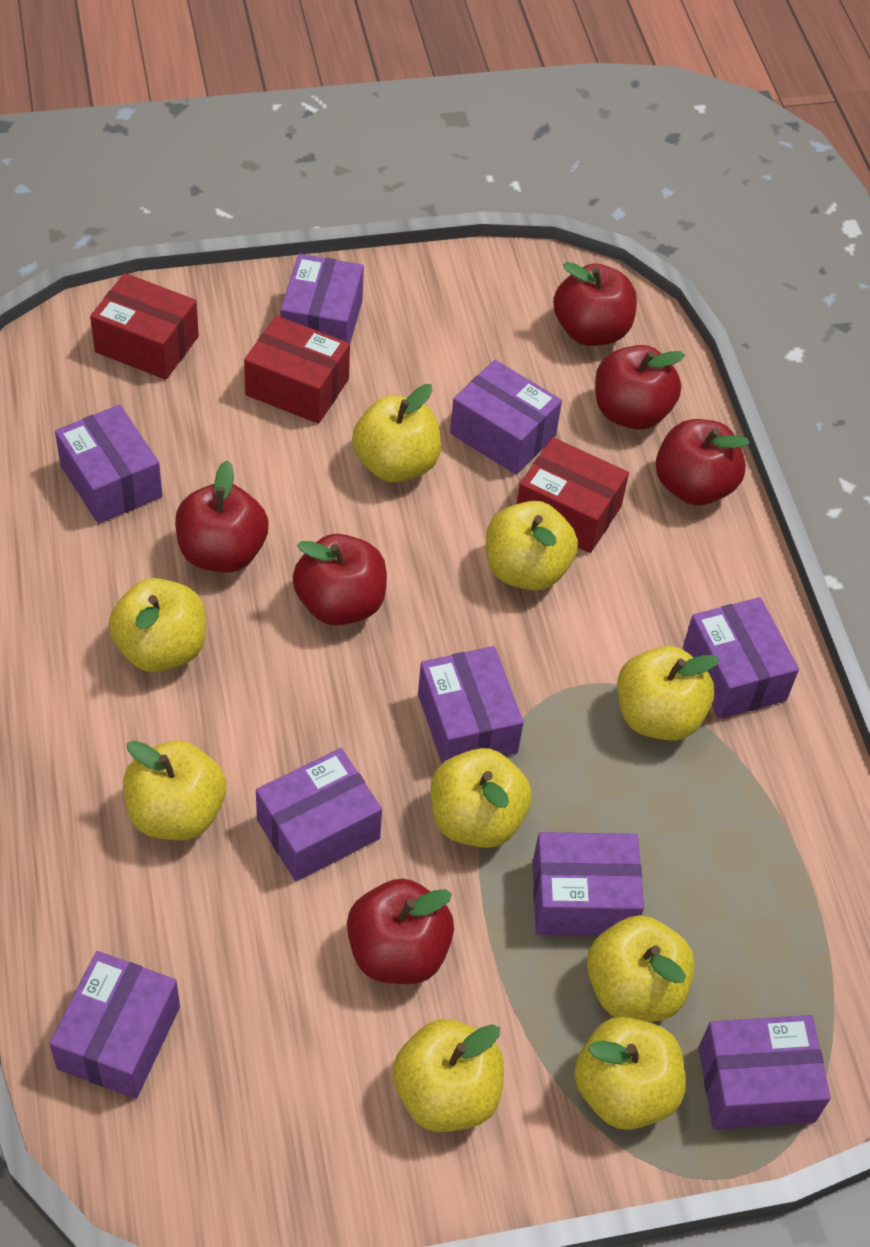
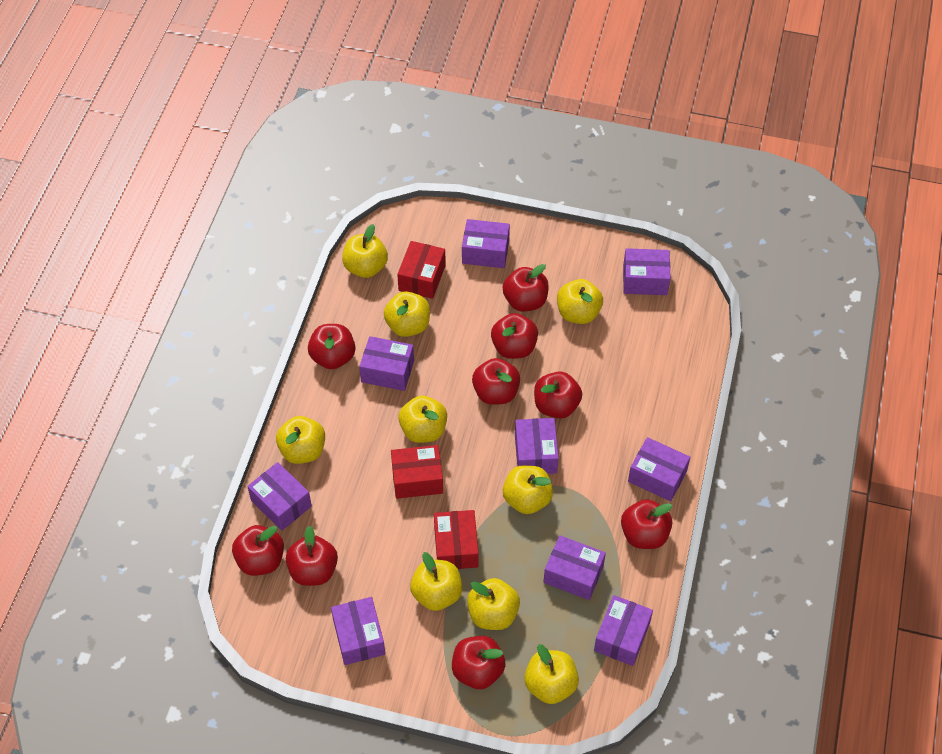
red apple: [175,460,269,573] [293,534,387,626] [347,879,454,984] [553,262,637,346] [595,345,685,430] [656,419,750,505] = 6 -> [232,525,284,576] [286,526,338,586] [308,324,355,369] [452,636,506,689] [472,358,520,405] [491,313,538,359] [502,264,549,312] [534,371,582,419] [621,499,672,549] = 9

